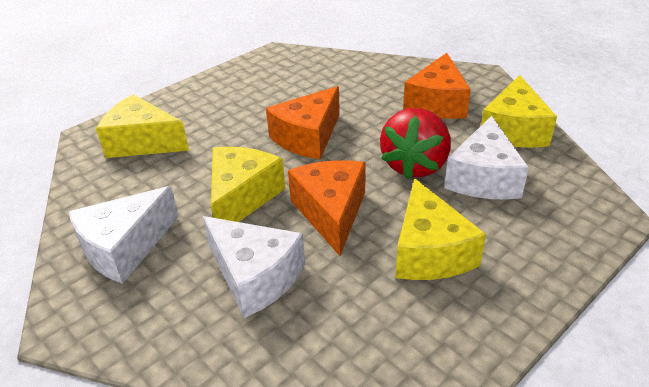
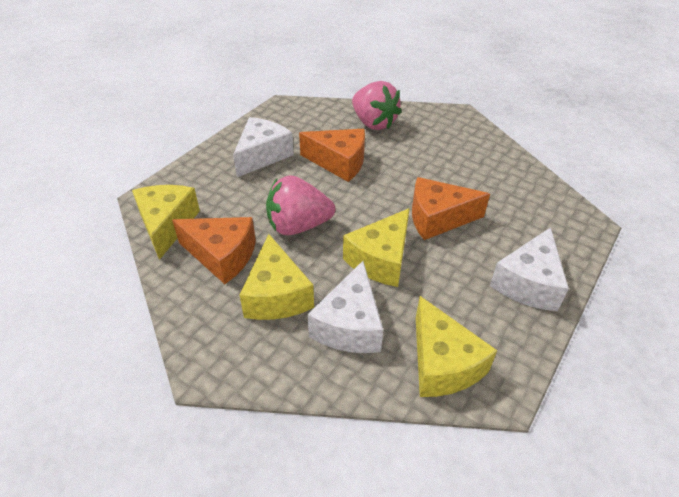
pink strawberry: none = 0 -> [266,175,335,235] [352,81,402,130] = 2
red strawberry: [380,108,451,179] = 1 -> none = 0

